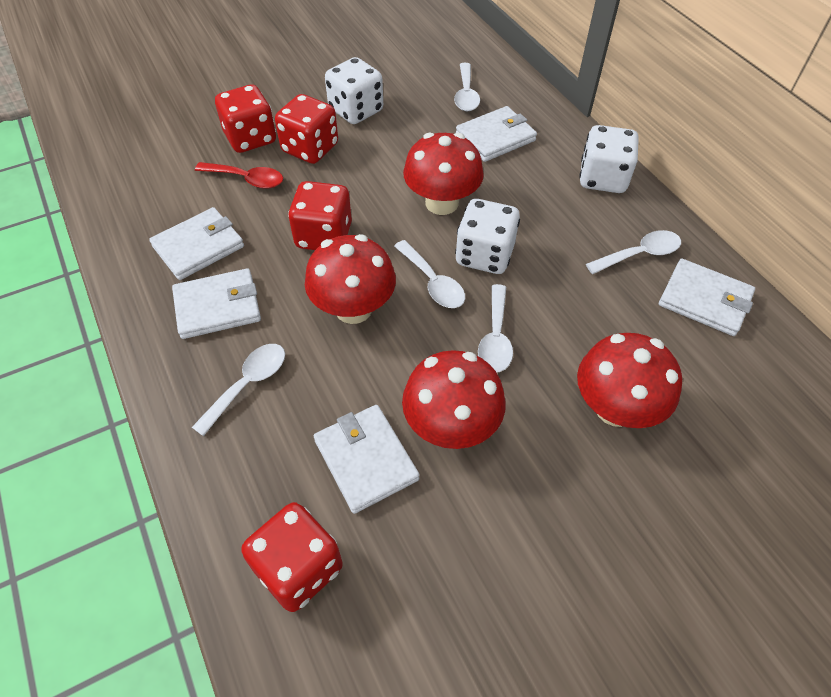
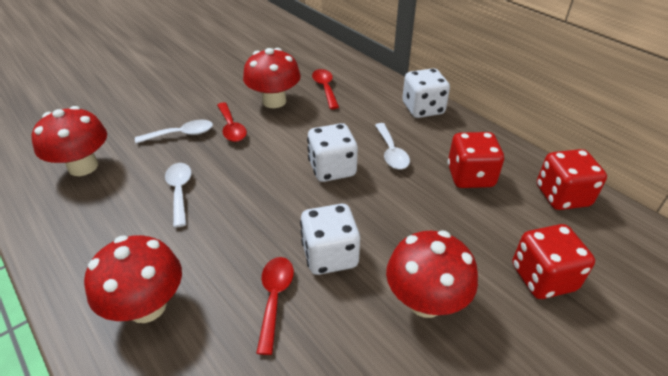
red dice: [215,85,276,153] [241,502,343,612] [275,94,338,164] [288,181,352,250] = 4 -> [448,132,504,188] [512,224,595,299] [537,149,607,210] = 3
red spoon: [195,162,283,189] = 1 -> [217,102,247,142] [256,257,294,355] [312,69,339,109] = 3
white spoon: [192,344,285,436] [394,240,465,308] [454,63,480,111] [478,284,513,372] [586,230,681,274] = 5 -> [135,120,213,144] [165,163,192,227] [375,123,410,170] = 3
white wallet: [149,207,244,280] [172,268,261,339] [314,405,419,514] [456,106,537,162] [659,259,755,336] = 5 -> none = 0

